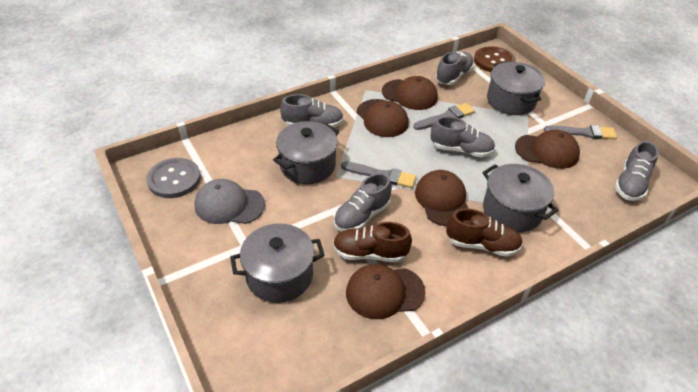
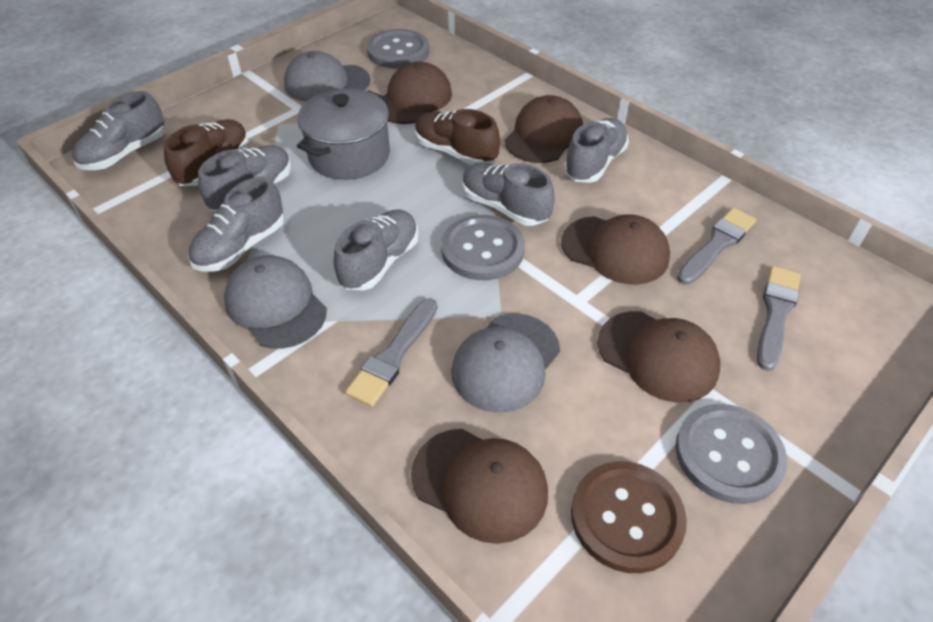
grey button: [147,158,201,198] = 1 -> [367,29,429,68] [441,215,525,280] [675,404,787,504] = 3
grey cap: [195,179,265,224] = 1 -> [224,255,327,348] [284,51,370,102] [451,313,560,413] = 3
grey pot: [230,224,325,303] [273,121,339,184] [482,164,558,232] [487,62,545,115] = 4 -> [297,88,390,180] = 1
grey shoe: [280,94,344,127] [334,173,392,232] [431,116,495,157] [435,52,474,85] [615,141,658,201] = 5 -> [72,91,165,170] [188,177,284,272] [198,145,291,211] [334,209,418,291] [462,163,555,226] [564,118,629,183] = 6

